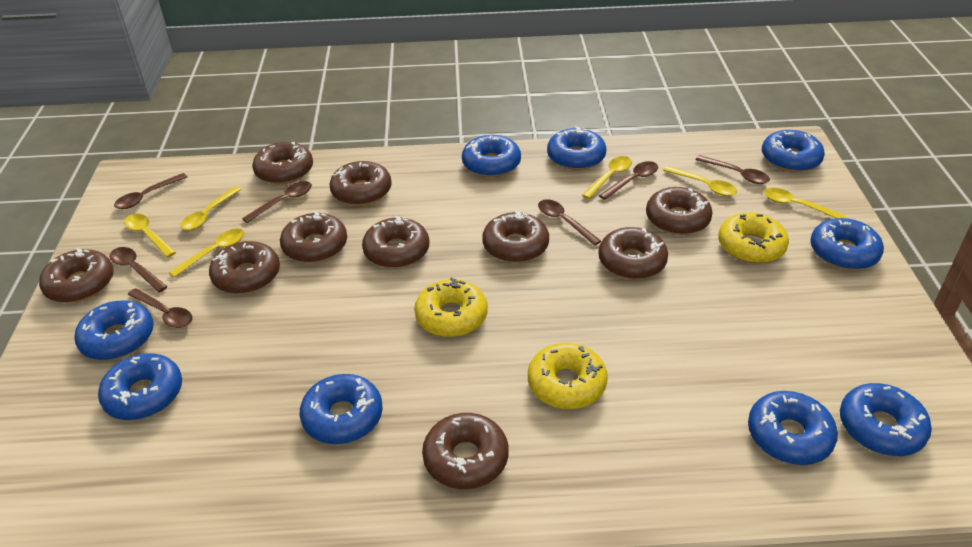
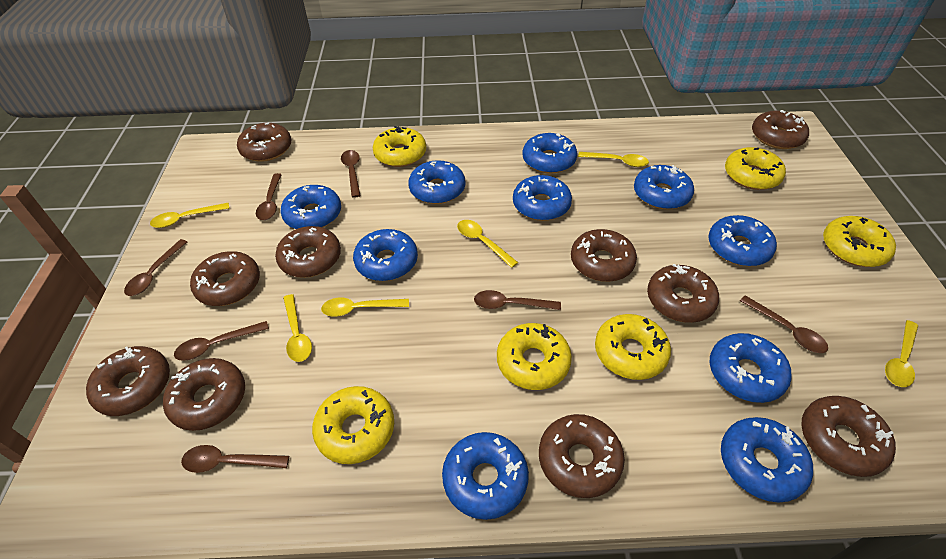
blue donut: [74,301,154,360] [98,353,182,420] [300,374,383,444] [462,135,521,177] [547,126,606,170] [748,391,838,465] [762,130,825,172] [810,218,884,270] [840,383,932,456] = 9 -> [281,185,341,229] [353,229,418,281] [408,160,465,204] [442,432,529,520] [513,175,572,221] [523,133,577,174] [634,165,694,209] [708,215,777,266] [709,333,792,403] [721,417,813,503] = 10
yellow donut: [414,277,488,337] [528,343,608,409] [718,212,789,264] = 3 -> [312,386,394,464] [373,126,426,167] [497,323,572,390] [595,314,671,380] [725,147,786,190] [823,216,896,267] = 6

